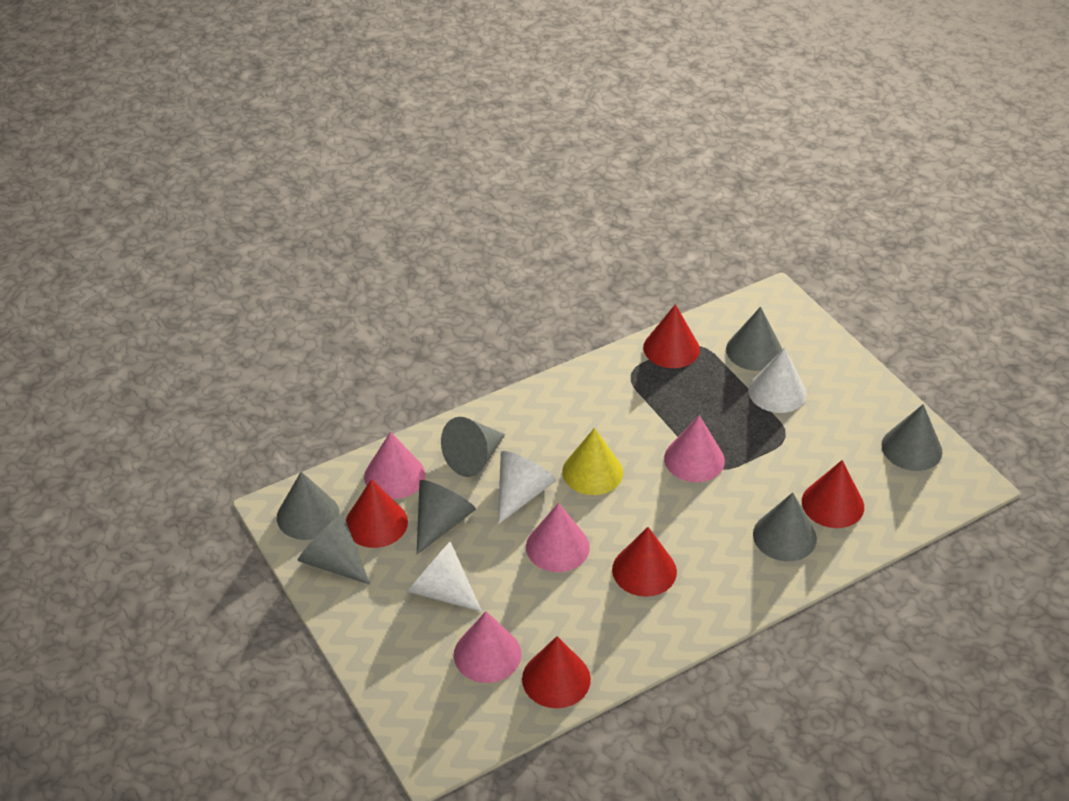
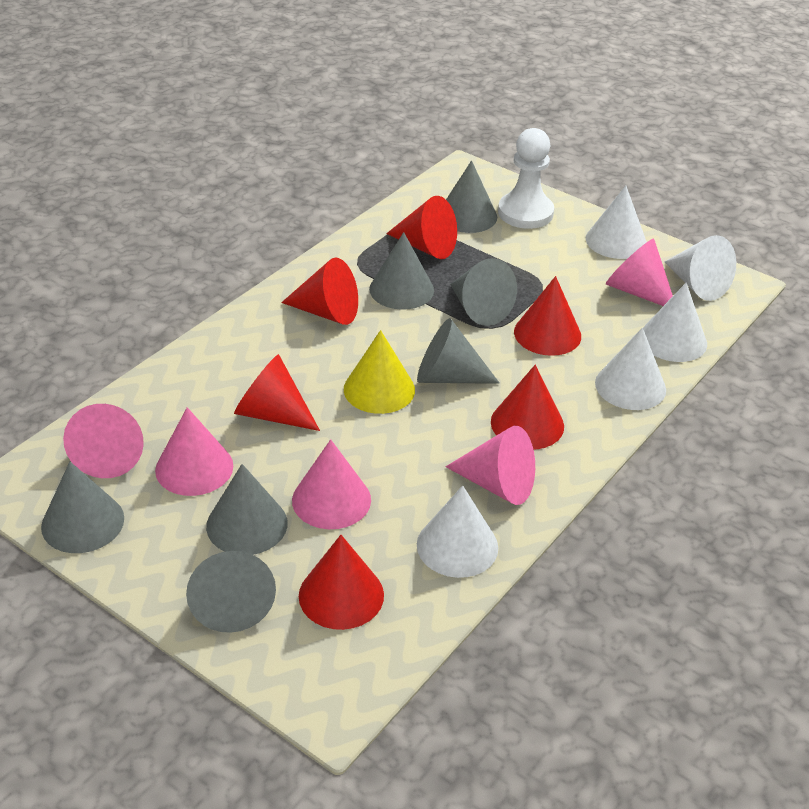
pink cone: [364,432,425,499] [454,611,521,683] [526,503,590,572] [664,415,725,482] = 4 -> [63,404,144,478] [155,407,233,496] [292,439,371,529] [445,426,535,505] [606,239,673,306] = 5
red cone: [346,479,408,548] [522,636,591,708] [612,527,677,597] [643,304,700,368] [802,460,864,528] = 5 -> [234,354,320,431] [281,257,358,325] [299,535,384,630] [386,196,457,259] [491,365,564,449] [514,276,581,356] = 6
white cone: [407,541,482,612] [498,451,556,524] [748,348,807,413] = 3 -> [417,485,498,578] [586,186,647,259] [595,328,666,410] [643,283,707,362] [665,235,736,301] = 5
white pawn: none = 0 -> [498,128,554,229] = 1

